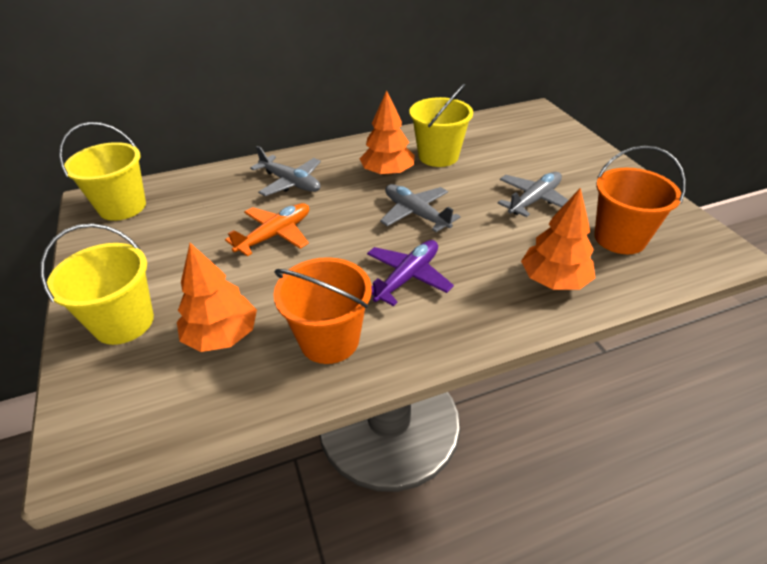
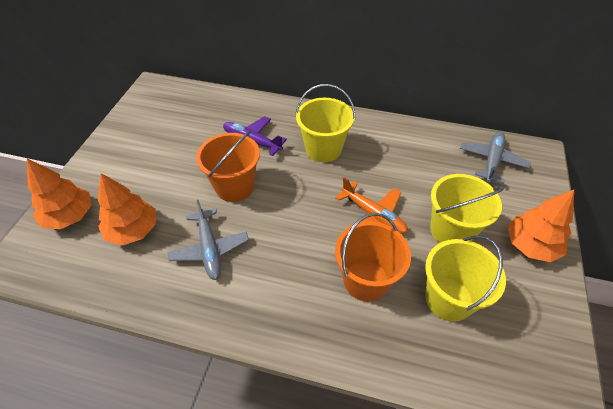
grey plane: [250,146,321,196] [380,184,461,232] [498,172,568,217] = 3 -> [167,200,249,280] [460,132,531,184] = 2

